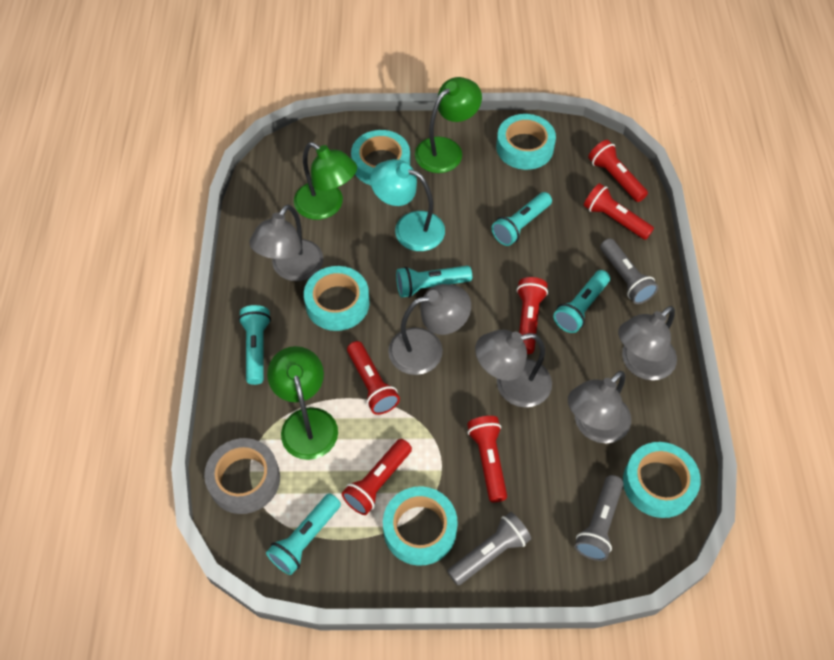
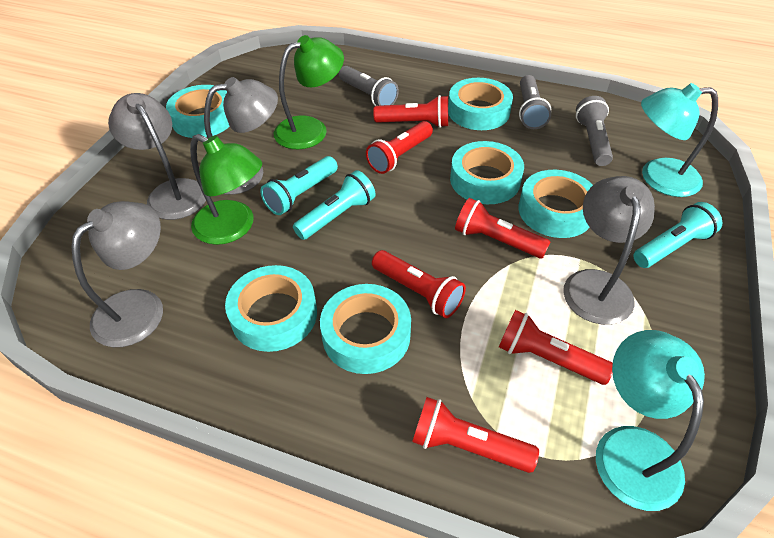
green lamp: [267,346,338,460] [294,142,357,220] [415,77,482,173] = 3 -> [190,134,262,245] [274,35,344,149] = 2
grey lamp: [250,205,324,281] [388,284,471,375] [475,329,552,407] [568,371,631,443] [618,306,677,380] = 5 -> [72,201,163,347] [108,93,206,220] [204,77,278,195] [563,176,655,325] = 4
grey tape: [204,438,280,514] = 1 -> none = 0
turquoise flashlight: [238,305,271,385] [266,493,341,575] [396,266,472,298] [491,192,552,246] [553,270,610,333] = 5 -> [260,156,338,215] [293,170,376,240] [633,202,722,268] = 3
turquoise lamp: [370,159,445,251] = 1 -> [596,330,705,511] [641,83,718,197] = 2
turquoise tape: [304,266,370,331] [351,130,410,185] [383,486,458,566] [496,114,556,170] [623,442,701,518] = 5 -> [166,85,230,138] [225,265,317,352] [320,284,411,374] [448,78,513,130] [450,141,524,204] [519,170,593,238] = 6

